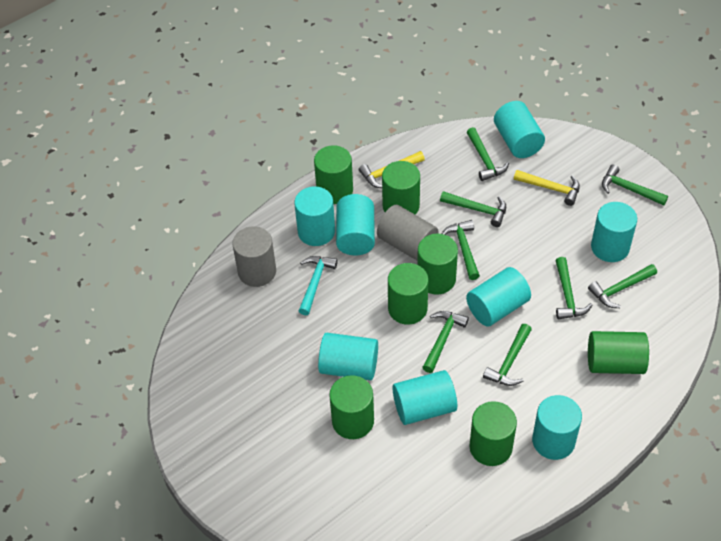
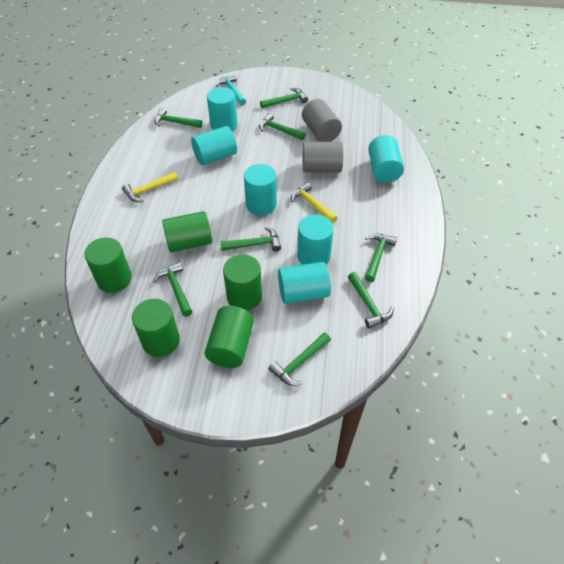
green cylinder: [314,145,353,204] [329,375,374,439] [382,161,420,215] [388,263,429,325] [417,234,458,295] [469,401,517,466] [588,331,649,374] = 7 -> [84,237,132,293] [132,299,180,357] [162,211,212,252] [205,306,254,368] [223,254,262,310] = 5
turquoise cylinder: [294,187,335,246] [318,333,378,380] [336,194,375,255] [392,370,457,425] [466,267,531,326] [494,101,545,158] [532,395,582,460] [591,202,637,262] = 8 -> [191,126,237,165] [207,87,238,132] [244,164,277,215] [278,262,331,304] [297,215,334,265] [368,135,404,183] = 6

